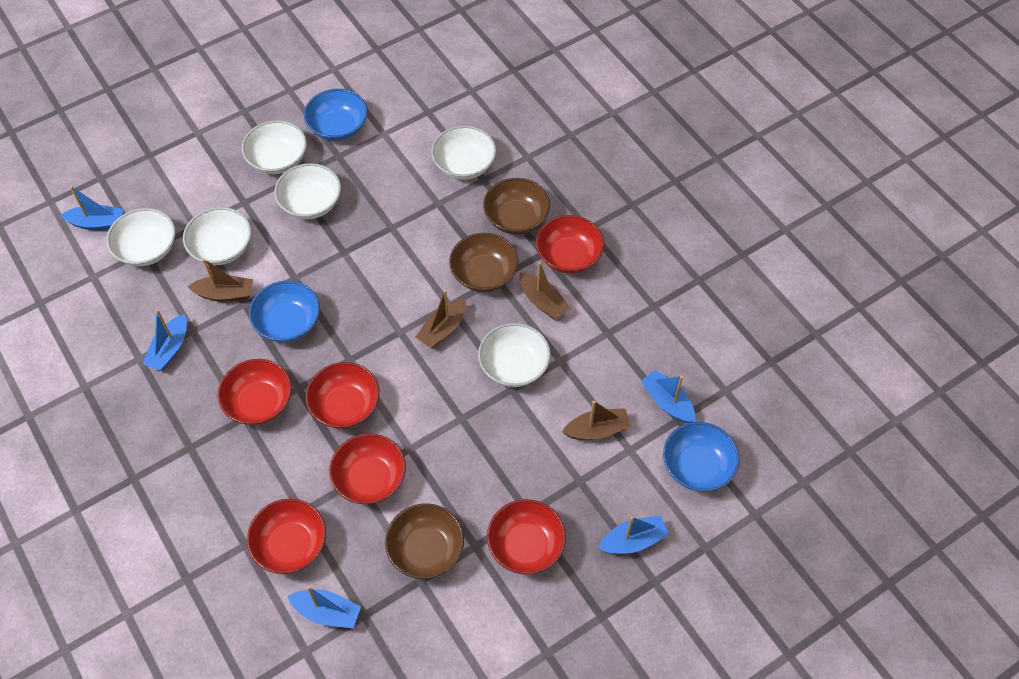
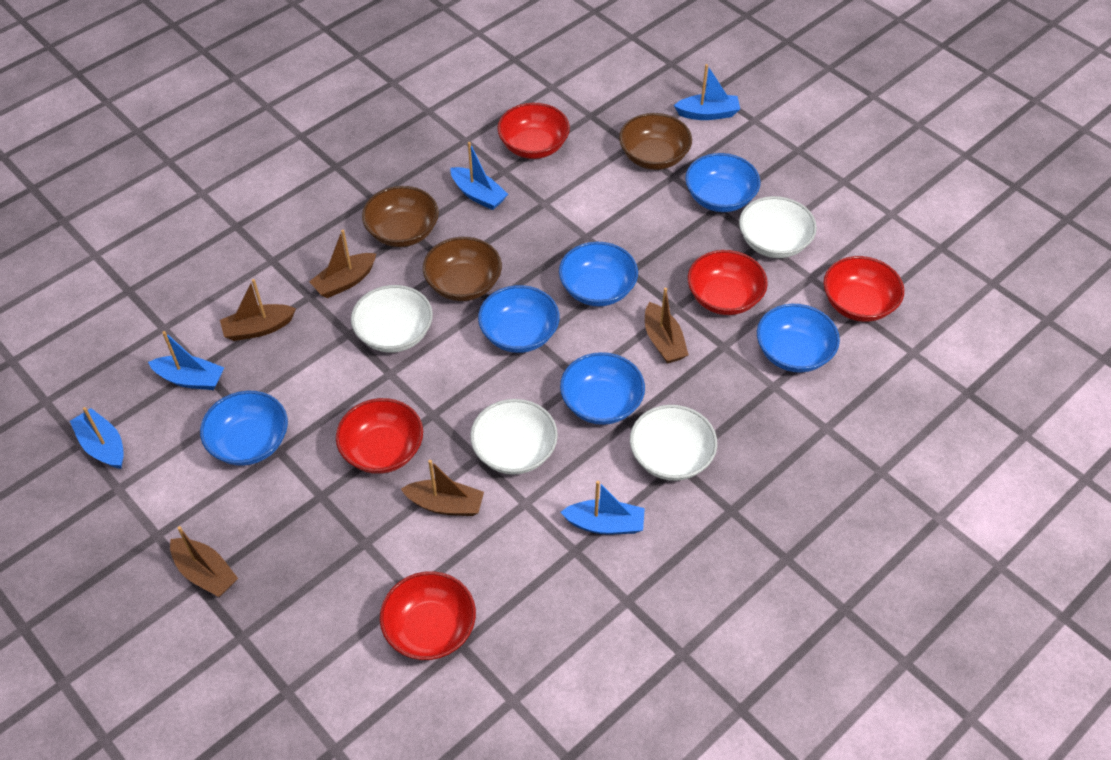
blue bowl: [249,281,320,343] [304,89,368,141] [663,422,739,492] = 3 -> [200,391,288,466] [478,285,560,353] [559,242,638,306] [560,352,645,425] [685,153,761,212] [757,304,840,372] = 6
brown boat: [188,259,253,302] [416,290,466,348] [520,261,570,320] [562,401,631,440] = 4 -> [170,526,238,597] [220,279,296,341] [309,230,376,298] [401,460,484,516] [645,288,689,364] = 5
red bowl: [218,359,292,425] [247,499,326,574] [306,362,380,429] [329,433,406,504] [487,499,566,575] [536,215,604,274] = 6 -> [336,398,423,474] [380,571,476,660] [497,103,570,159] [688,250,768,315] [823,256,904,322] = 5
white bowl: [107,208,175,266] [183,207,251,265] [242,120,307,174] [274,163,341,219] [431,126,496,180] [478,323,551,387] = 6 -> [351,285,433,353] [470,399,558,475] [630,405,717,481] [739,196,817,258] = 4

